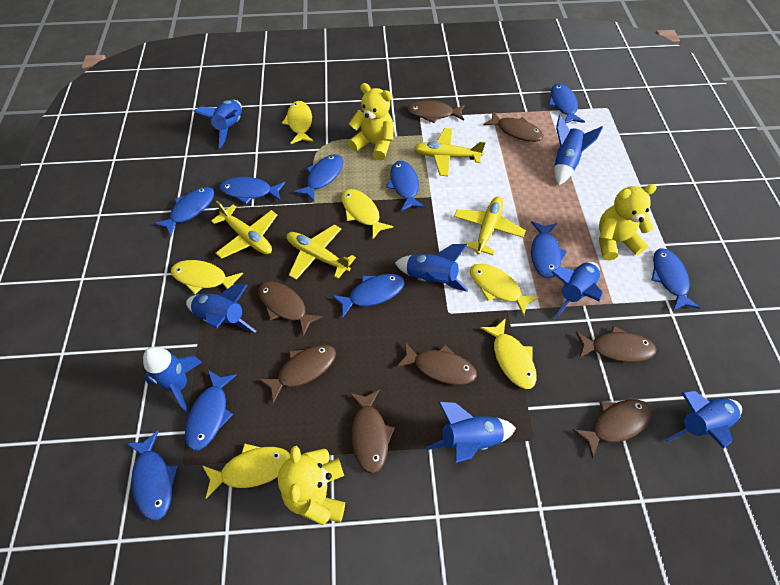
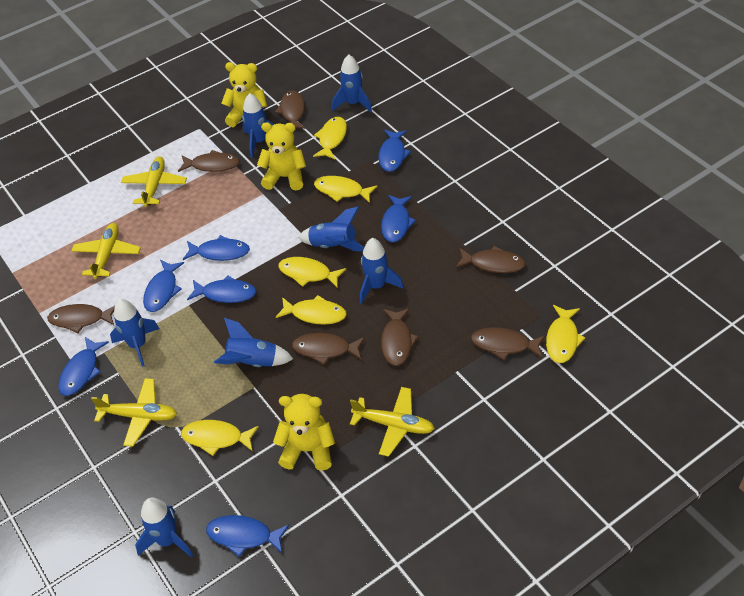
blue fish: [126,431,178,521] [154,187,214,236] [185,370,237,451] [219,177,285,204] [294,154,343,201] [332,274,405,317] [386,161,425,211] [531,221,567,278] [548,83,585,123] [652,248,700,310] = 10 -> [58,337,109,396] [143,260,184,312] [183,235,250,261] [187,275,257,303] [206,515,289,557] [378,130,411,172] [381,195,416,243] = 7
blue rocket: [143,347,202,413] [186,284,256,333] [193,100,242,148] [395,244,468,292] [426,401,516,463] [551,262,603,318] [554,115,603,186] [665,391,742,449] = 8 -> [110,299,159,367] [135,498,193,557] [214,318,293,367] [242,93,274,158] [298,207,364,251] [332,55,372,112] [360,238,404,304] = 7
brown fish: [258,281,323,336] [259,345,336,403] [350,389,395,474] [396,342,477,385] [407,100,465,123] [483,111,544,142] [573,399,652,458] [576,326,656,362] = 8 -> [47,304,115,333] [178,150,240,172] [275,90,305,129] [292,333,365,365] [381,308,419,366] [456,246,526,273] [471,327,545,360] = 7

